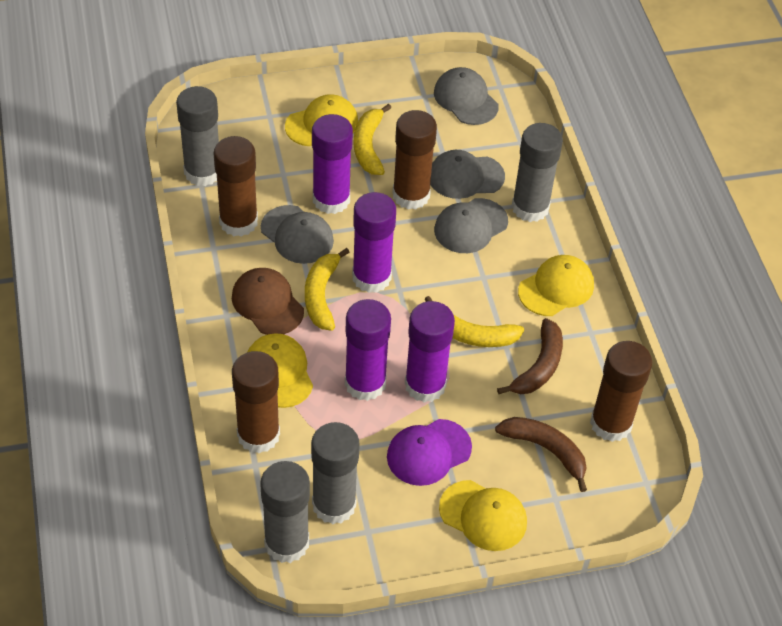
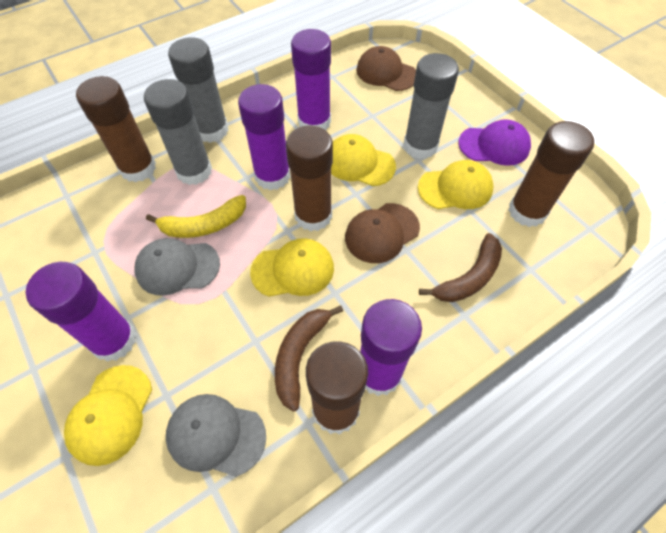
brown cap: [232,268,304,335] = 1 -> [345,203,420,263] [356,46,416,91] = 2
grey cap: [261,205,334,264] [430,150,505,199] [434,67,499,125] [434,198,508,253] = 4 -> [134,238,220,296] [166,394,266,477] = 2
grey glue stick: [176,86,219,186] [260,461,310,563] [311,422,360,524] [512,123,563,222] = 4 -> [144,79,212,185] [168,37,229,143] [404,53,459,159] = 3
yellow banana: [305,248,350,331] [354,104,391,175] [424,296,524,347] = 3 -> [146,195,246,238] = 1

